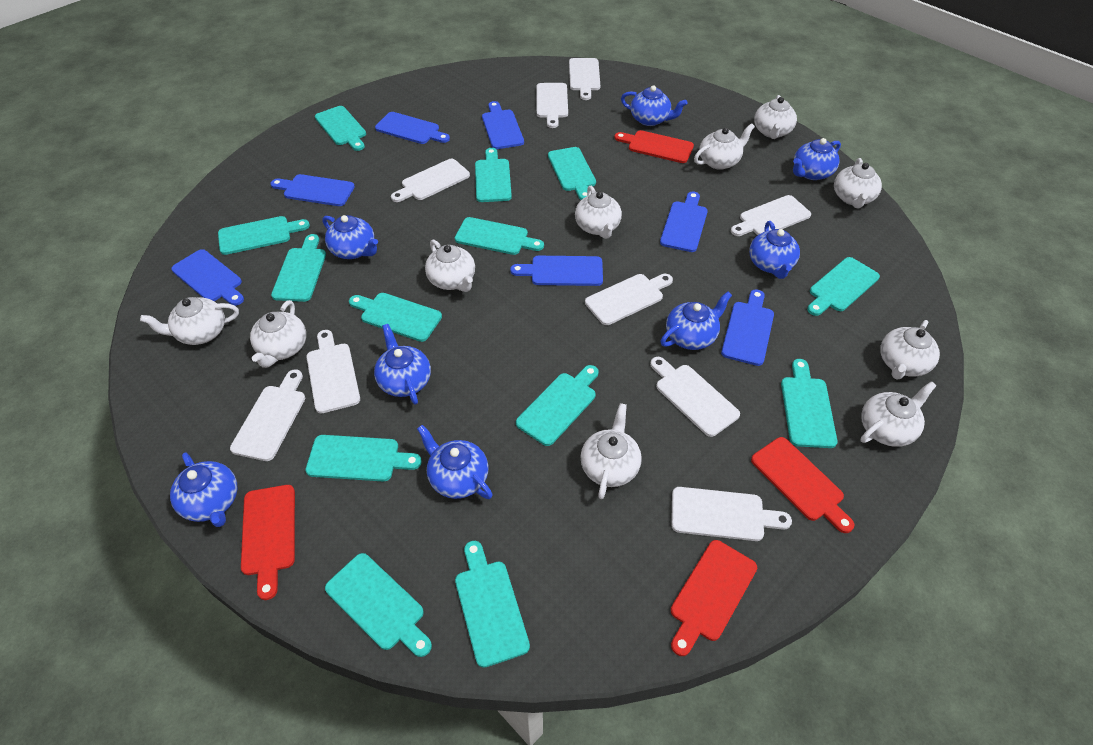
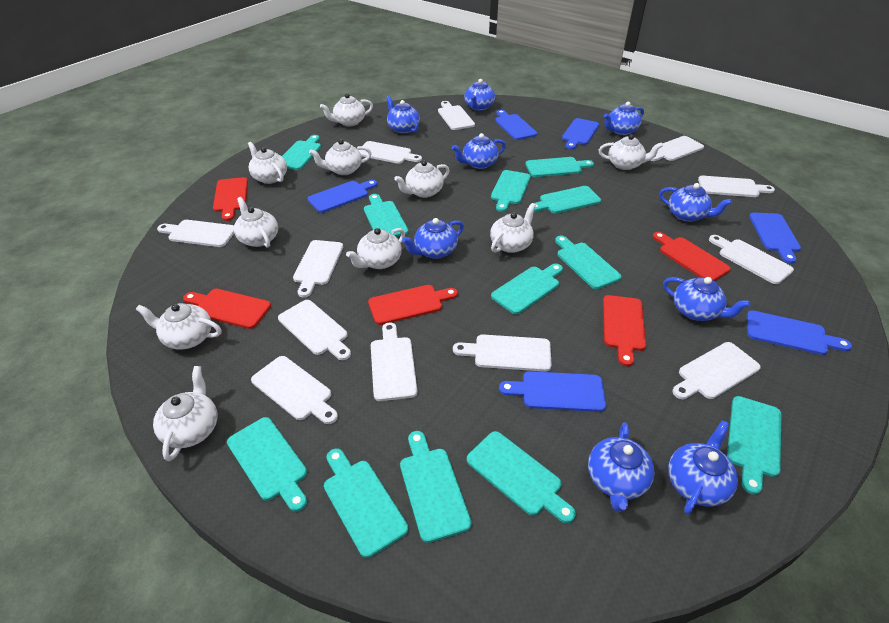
blue cutting board: [171,249,244,306] [270,174,355,206] [375,112,450,144] [482,101,524,149] [510,256,603,286] [660,191,708,252] [721,289,774,366] = 7 -> [307,180,378,213] [495,110,537,140] [499,371,606,412] [562,118,599,149] [747,310,852,355] [749,213,801,263] = 6
blue teapot: [170,452,237,527] [322,215,378,259] [374,324,431,405] [417,425,493,499] [621,85,688,126] [661,291,732,350] [749,221,800,279] [793,138,841,180] = 8 -> [386,96,420,134] [402,218,464,259] [452,133,506,169] [464,79,495,111] [588,422,655,512] [604,102,644,135] [659,183,732,222] [663,277,751,321] [668,420,738,515] = 9
red cutting board: [241,485,295,600] [614,130,694,163] [671,540,757,656] [751,437,855,533] = 4 -> [183,289,271,329] [213,177,248,221] [368,285,458,325] [603,295,646,366] [653,232,731,281] = 5
turquoise cutting board: [218,216,310,255] [271,234,326,302] [305,435,422,481] [315,106,366,151] [325,553,432,657] [349,293,442,342] [455,217,544,255] [455,541,530,668] [475,148,512,202] [516,365,599,446] [548,147,596,200] [781,359,838,448] [807,257,880,316] = 13 -> [227,417,307,512] [282,135,321,170] [324,449,408,558] [364,194,408,237] [400,431,471,543] [467,431,576,523] [491,170,531,212] [491,263,563,314] [525,157,594,177] [529,186,601,214] [555,236,622,289] [727,396,781,495] = 12
white cutting board: [230,369,305,461] [306,330,360,413] [391,159,470,202] [537,83,568,128] [569,58,600,100] [585,274,673,325] [650,357,740,437] [671,487,792,541] [731,195,811,236] = 9 -> [157,220,234,247] [251,356,338,424] [278,300,351,360] [293,240,343,297] [359,141,422,164] [371,322,417,401] [438,101,475,130] [453,335,552,372] [650,136,704,161] [672,342,761,399] [698,176,775,197] [709,235,794,284] = 12

